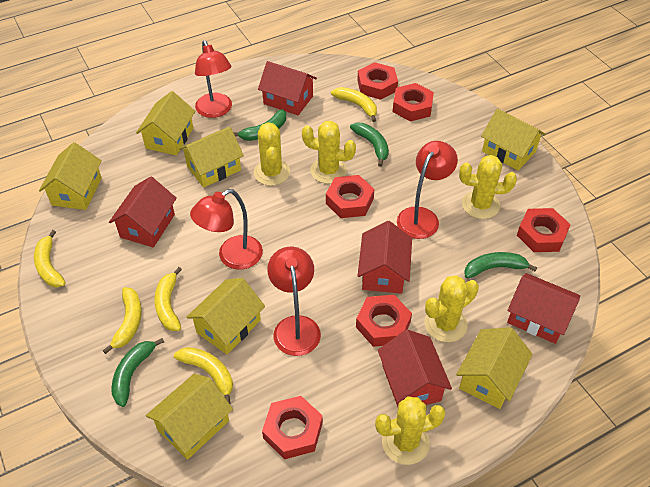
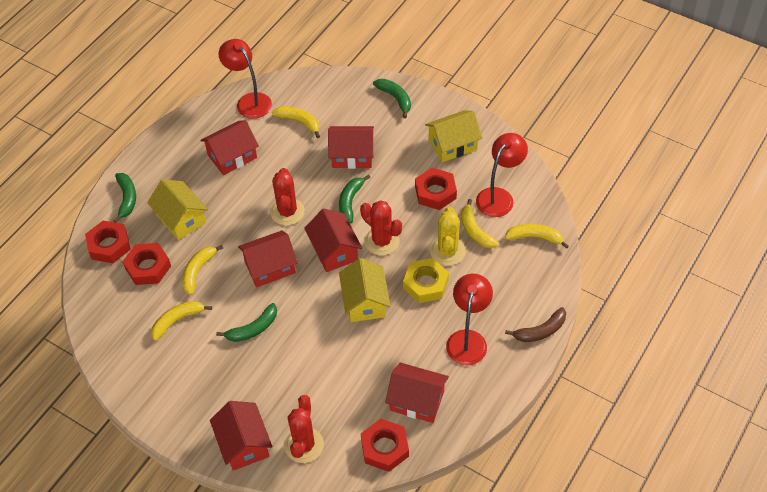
brown banana: none = 0 -> [505,307,566,342] = 1
red cactus: none = 0 -> [270,168,305,226] [284,395,324,463] [360,200,402,255] = 3
red house: [109,176,177,247] [258,61,317,115] [358,221,412,294] [378,329,452,407] [507,273,580,344] = 5 -> [200,120,259,175] [210,401,272,471] [238,230,298,287] [304,209,362,272] [328,126,374,169] [385,363,449,423] = 6
red lamp: [190,189,263,270] [195,40,232,118] [267,247,321,356] [397,141,458,239] = 4 -> [218,39,272,119] [446,274,493,365] [476,133,528,217] = 3
red nut: [262,396,323,459] [326,175,374,218] [356,295,412,347] [357,62,398,100] [393,83,434,122] [517,208,571,252] = 6 -> [85,221,131,263] [122,243,171,285] [361,419,409,472] [415,168,457,210] = 4
yellow cactus: [254,122,290,186] [302,121,356,184] [375,396,446,465] [425,275,479,342] [459,155,517,219] = 5 -> [430,207,466,266] = 1
yellow house: [39,142,102,210] [136,91,195,155] [146,374,233,460] [179,127,244,188] [187,278,265,354] [456,327,533,409] [481,109,545,170] = 7 -> [147,179,208,240] [339,258,390,322] [425,110,482,162] = 3
yellow nut: none = 0 -> [403,258,449,303] = 1

